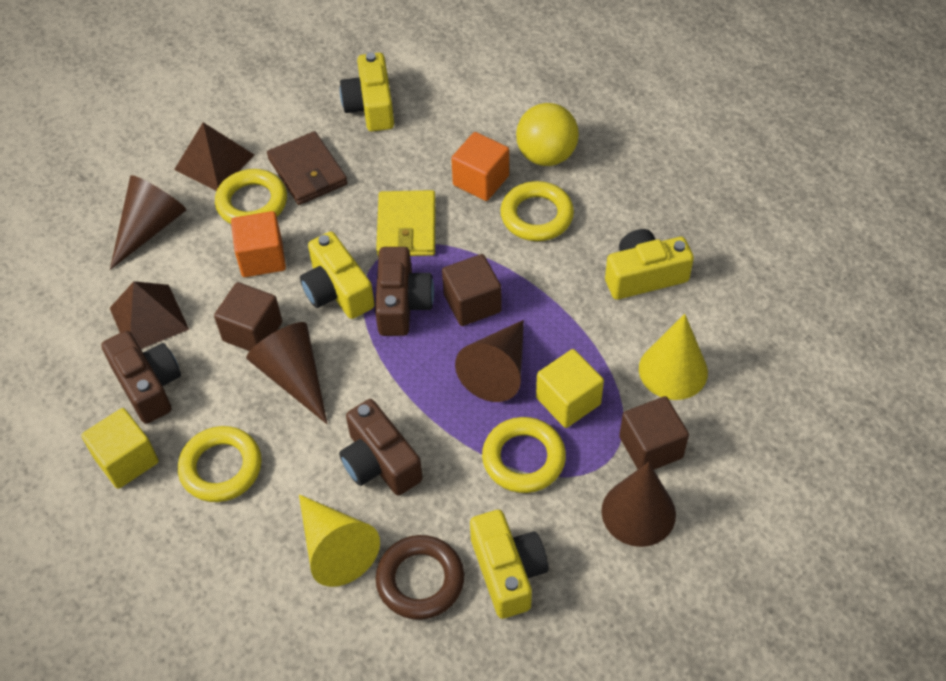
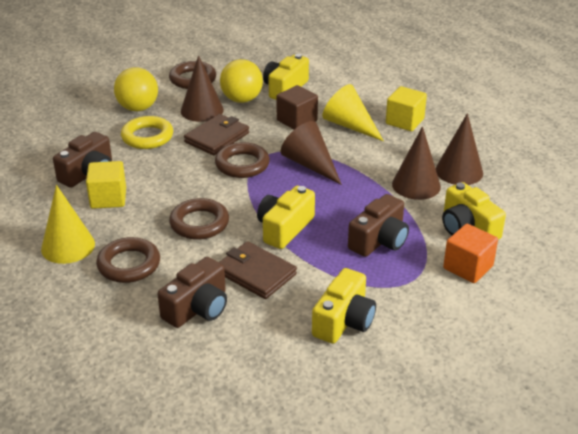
brown cube: [214,282,282,351] [442,254,501,326] [619,396,689,470] = 3 -> [276,85,318,129] = 1
brown pyramid: [110,281,189,349] [174,122,254,191] = 2 -> none = 0
brown ring: [376,535,464,620] = 1 -> [96,237,160,283] [169,61,216,89] [169,198,229,240] [215,142,270,178] = 4
brown wallet: [267,131,348,205] = 1 -> [184,114,249,155] [219,241,297,299] = 2
orange cube: [231,211,286,277] [451,132,509,201] = 2 -> [443,224,498,283] = 1
yellow ball: [516,103,579,166] = 1 -> [114,67,158,111] [220,59,263,103] = 2
yellow ring: [178,426,262,502] [215,169,287,224] [482,417,566,493] [500,181,574,241] = 4 -> [121,116,173,149] = 1
yellow wallet: [376,190,436,256] = 1 -> none = 0

